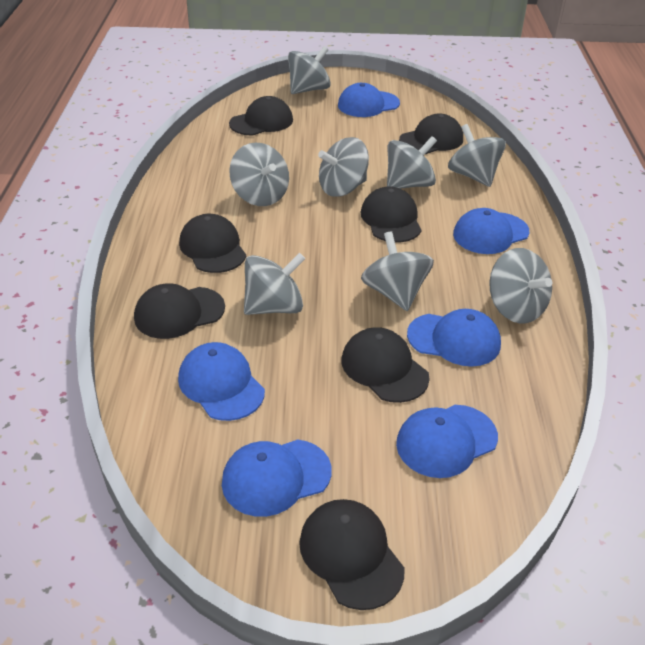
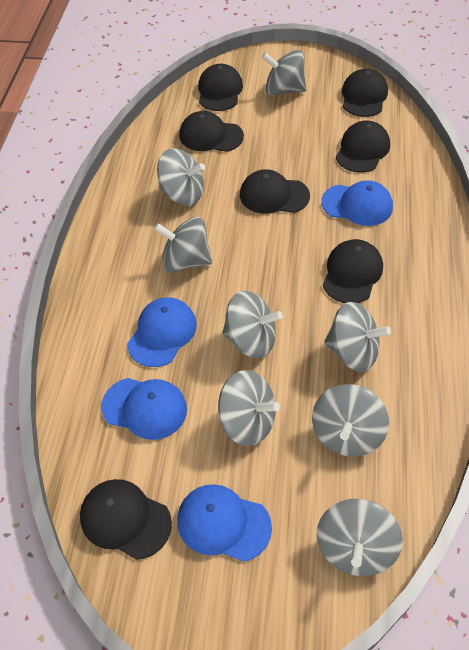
blue cap: [178,342,265,421] [222,439,332,517] [338,83,400,117] [396,405,498,478] [407,309,501,367] [453,208,529,254] = 6 -> [102,378,187,440] [127,297,197,367] [177,484,272,562] [321,180,393,226] = 4

